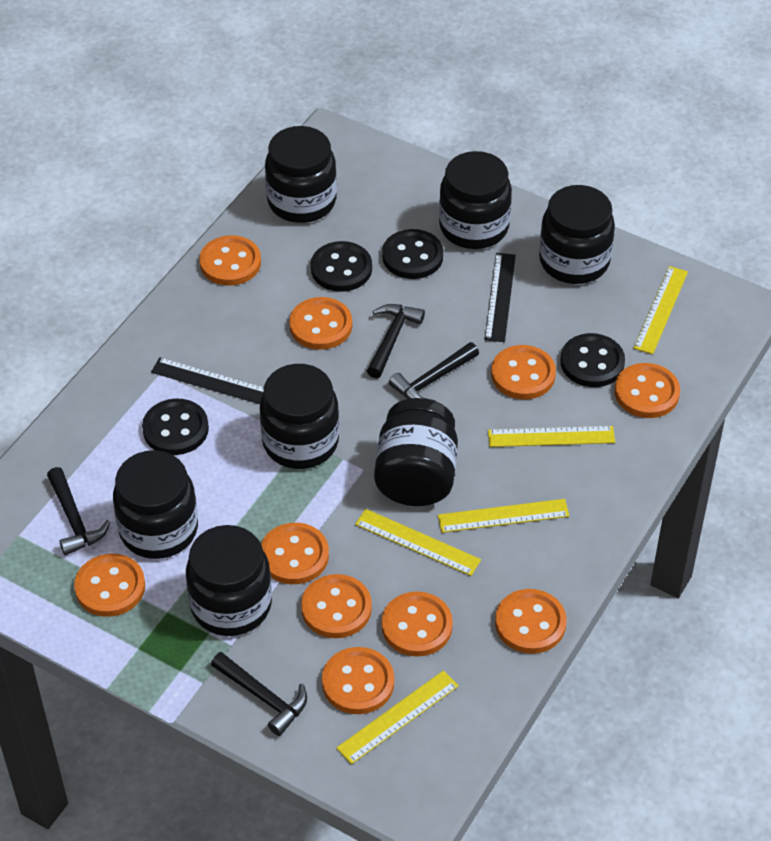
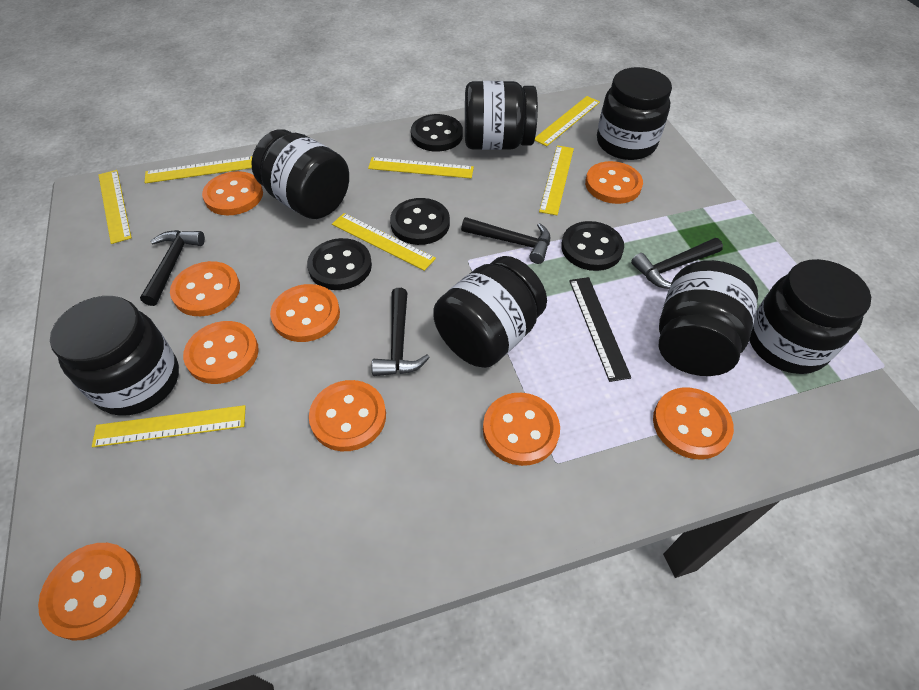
black ruler: [151,357,264,404] [485,253,516,342] = 2 -> [569,277,631,382] = 1
orange button: [74,554,145,617] [199,235,261,286] [261,523,329,584] [289,297,352,350] [301,574,372,638] [322,647,394,714] [382,591,453,656] [491,345,556,399] [495,589,566,654] [615,363,680,418] = 10 -> [38,543,141,640] [170,261,240,316] [183,321,259,384] [202,171,263,215] [270,284,340,342] [309,380,386,451] [483,393,560,466] [585,161,643,204] [653,387,734,459] = 9
yellow ruler: [336,670,459,764] [355,509,481,576] [438,499,569,533] [488,426,615,447] [634,266,688,354] = 5 -> [92,405,246,447] [98,170,132,244] [144,156,252,184] [332,213,436,271] [368,157,474,178] [534,96,600,146] [539,145,574,215] = 7

